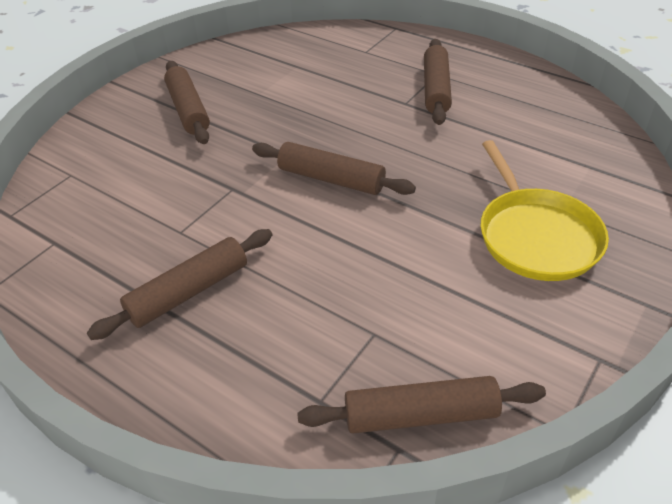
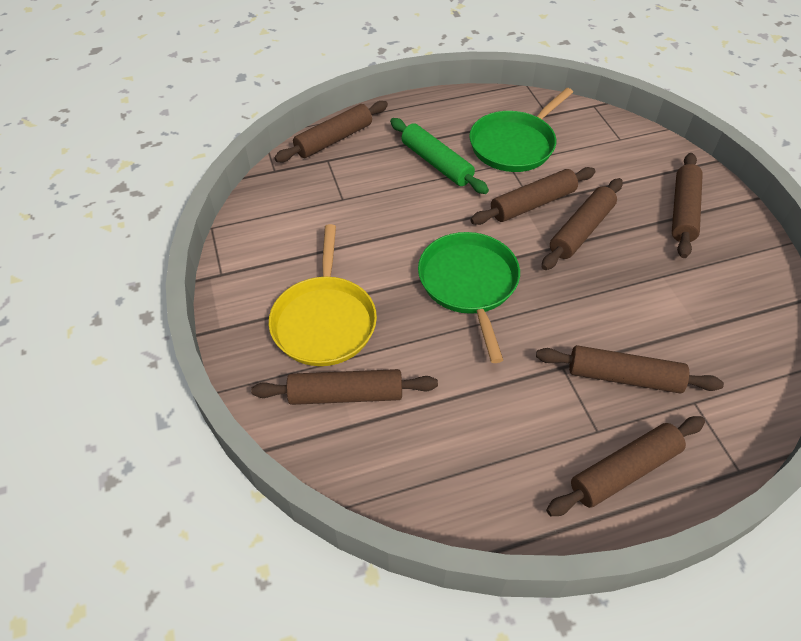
brown rolling pin: [87,229,272,340] [164,61,210,144] [252,142,416,195] [297,376,546,434] [424,39,452,125] = 5 -> [251,369,438,405] [274,101,388,162] [470,167,595,225] [536,345,724,393] [542,178,623,270] [546,416,705,516] [672,153,703,258] = 7
green pan: none = 0 -> [418,232,520,363] [469,88,573,172] = 2
green rolling pin: none = 0 -> [390,118,489,194] = 1

